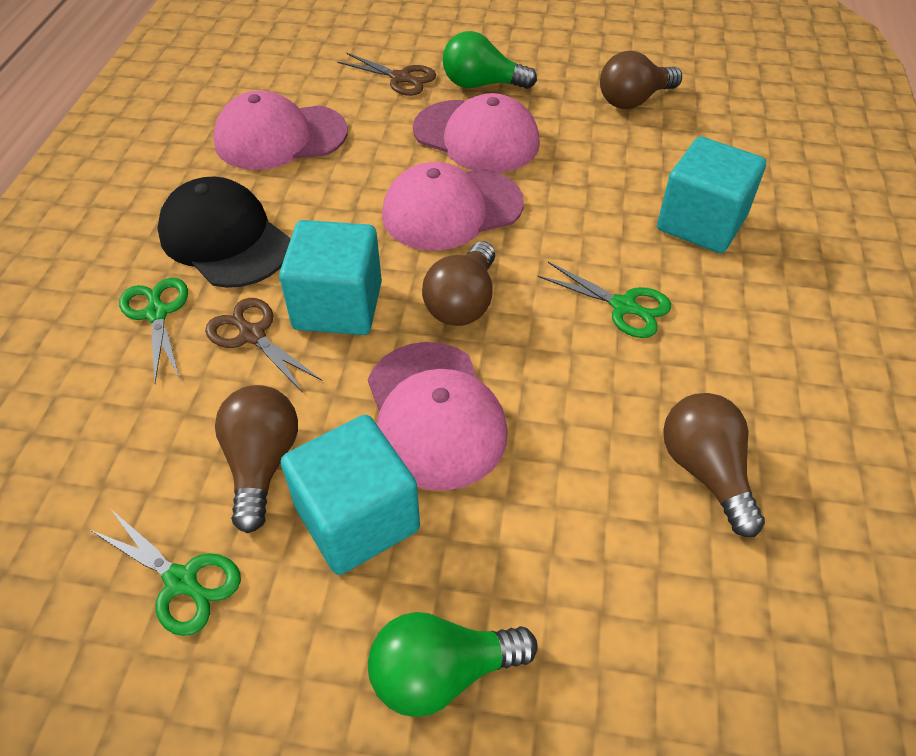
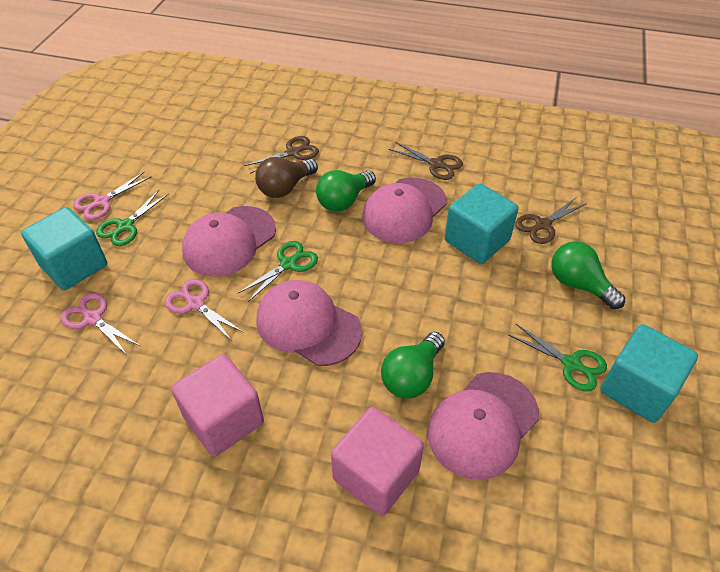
black cap: [157,176,291,288] = 1 -> none = 0
brown light bulb: [215,385,298,533] [422,241,495,326] [600,51,682,109] [663,393,765,537] = 4 -> [255,157,318,198] = 1
brown scissors: [205,298,322,393] [337,53,436,96] = 2 -> [244,136,319,174] [389,142,463,180] [515,198,587,244] = 3
green light bulb: [368,612,538,717] [443,31,537,89] = 2 -> [316,170,376,212] [381,332,445,398] [551,241,625,309] = 3
pink cube: none = 0 -> [171,354,264,457] [331,407,424,516] = 2
pink scissors: none = 0 -> [60,293,140,355] [73,172,151,220] [165,279,243,341] = 3

